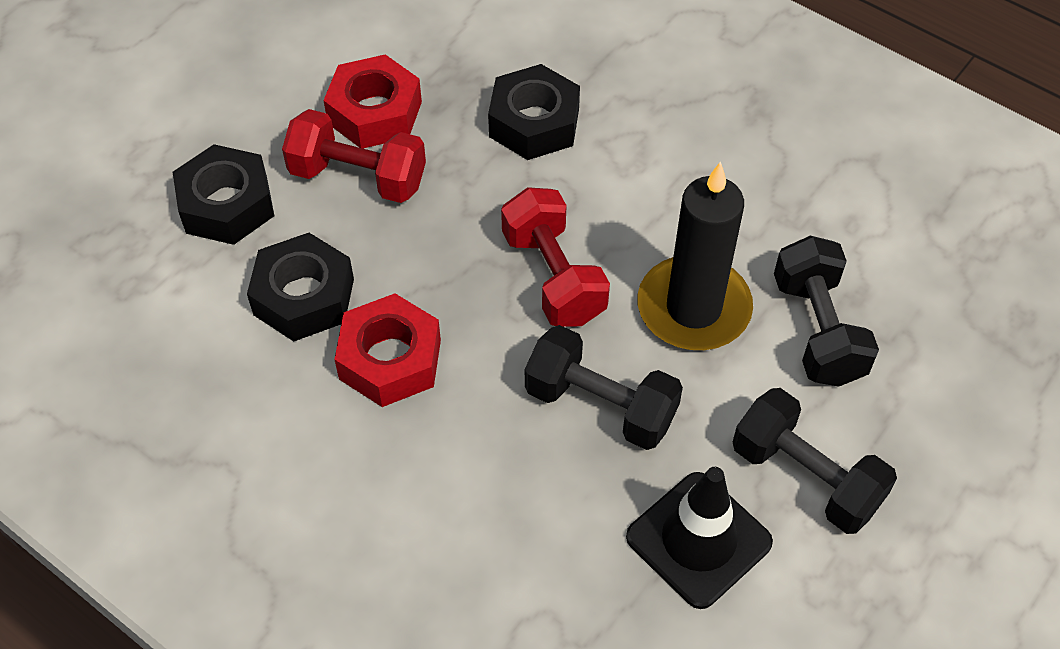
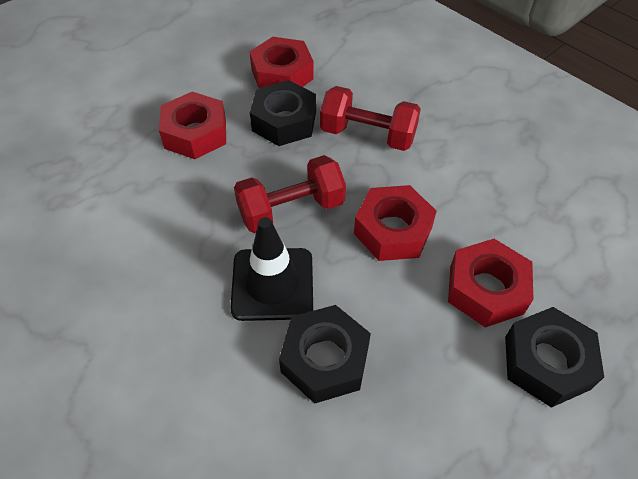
black candle: [637,161,753,350] = 1 -> none = 0
black dumbbell: [525,325,683,450] [733,388,897,534] [774,236,879,386] = 3 -> none = 0
red nut: [323,54,422,148] [334,293,441,407] = 2 -> [159,92,226,159] [249,37,314,88] [354,185,437,261] [448,239,533,328] = 4

